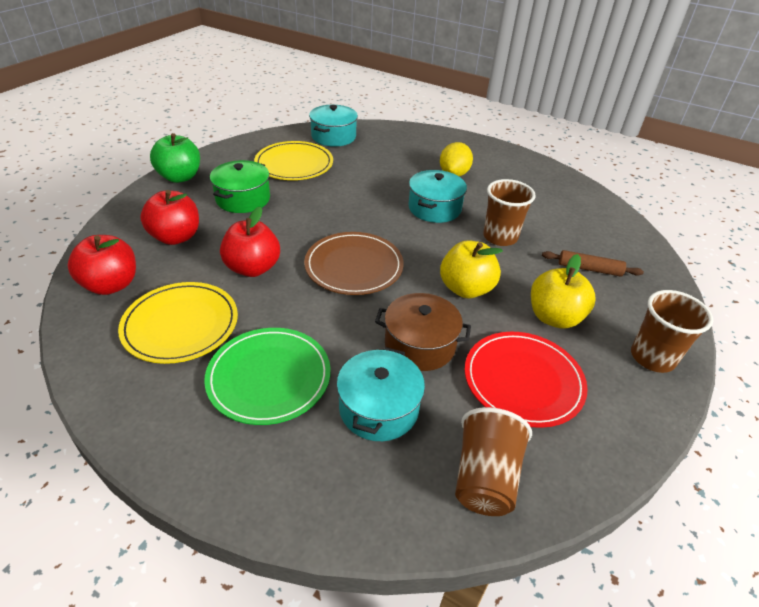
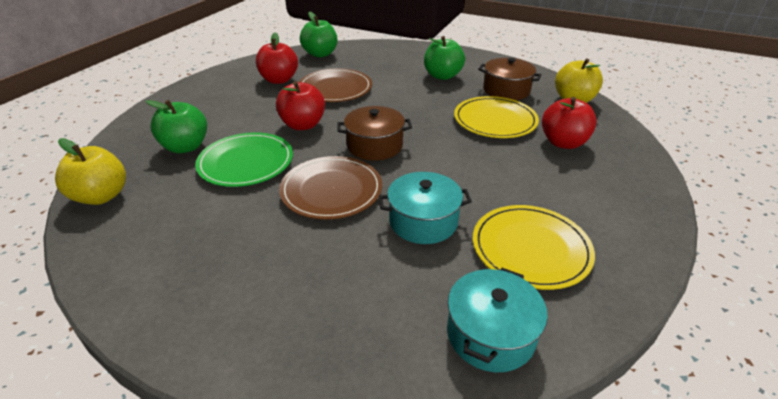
brown cup: [455,407,532,516] [483,179,536,246] [631,290,713,373] = 3 -> none = 0
brown plate: [304,232,404,295] = 1 -> [279,156,382,220] [299,68,372,102] = 2
brown pot: [375,293,471,371] = 1 -> [337,106,412,161] [478,58,542,100] = 2
brown rolling pin: [542,250,644,277] = 1 -> none = 0
green apple: [150,133,200,183] = 1 -> [146,100,207,153] [300,11,337,58] [424,36,465,80] = 3
green pot: [210,160,270,213] = 1 -> none = 0
red plate: [465,332,588,428] = 1 -> none = 0
turquoise pot: [309,105,358,147] [337,347,425,441] [408,170,467,223] = 3 -> [378,172,472,244] [447,268,548,372] = 2
yellow lemon: [440,142,473,176] = 1 -> none = 0

